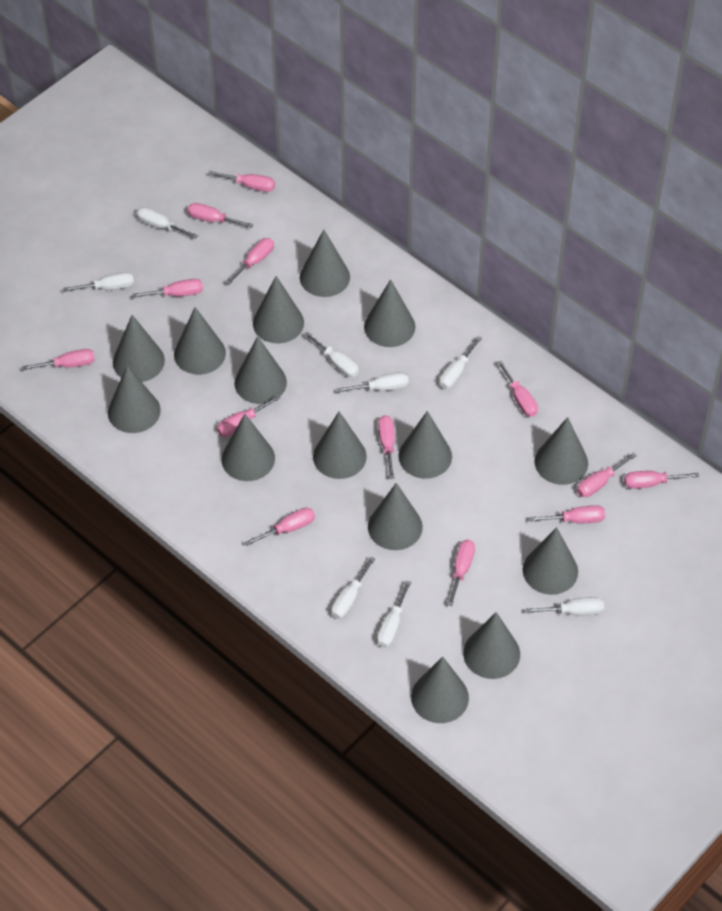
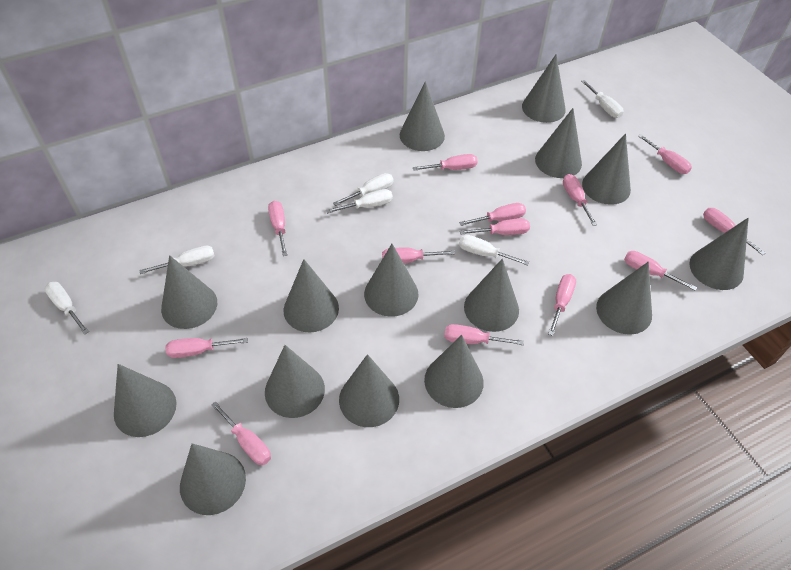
white screwdriver: [64,272,134,292] [136,207,198,239] [304,331,359,377] [332,557,375,619] [336,372,409,393] [377,581,411,647] [440,336,482,389] [526,597,604,616] = 8 -> [45,282,89,335] [139,245,215,274] [326,189,393,214] [333,173,394,206] [459,235,529,266] [581,80,623,118] = 6

